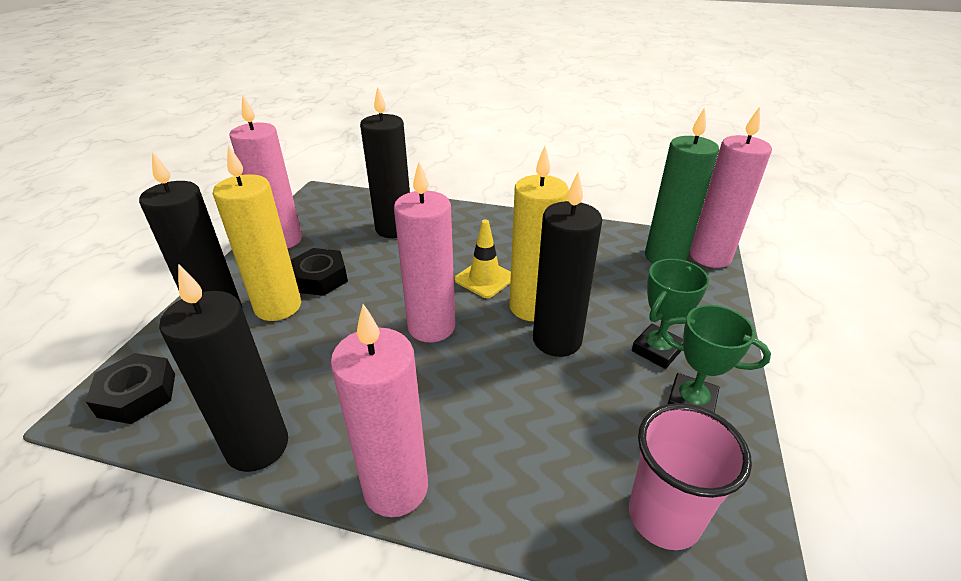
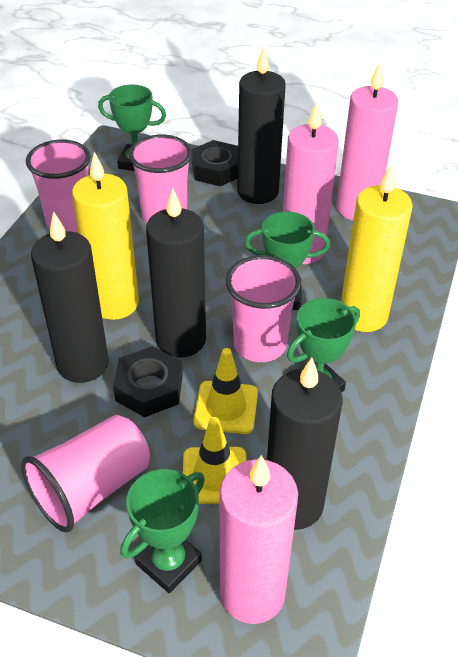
green candle: [645,107,719,264] = 1 -> none = 0
green trophy: [632,259,709,369] [660,305,771,413] = 2 -> [98,84,166,171] [120,469,205,593] [244,211,330,310] [287,298,360,393] = 4
pink candle: [229,95,302,249] [330,304,428,517] [394,162,456,342] [690,107,772,268] = 4 -> [220,455,298,624] [283,102,339,264] [336,63,398,220] = 3
pink cup: [629,403,752,550] = 1 -> [21,415,150,533] [26,140,91,233] [129,135,192,223] [226,255,301,362] = 4
yellow traffic cone: [454,220,511,298] = 1 -> [183,417,246,504] [194,348,258,434] = 2

